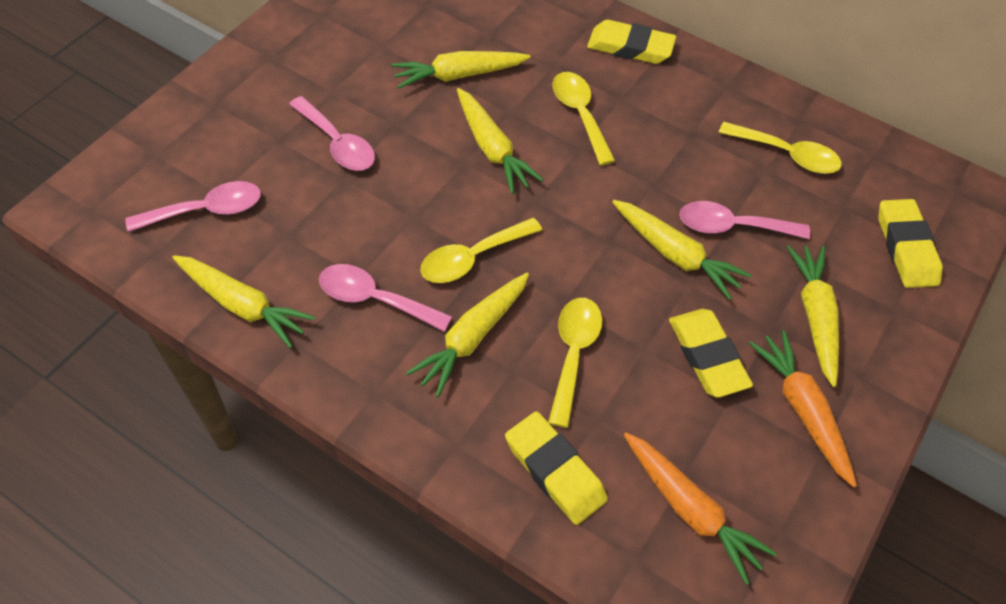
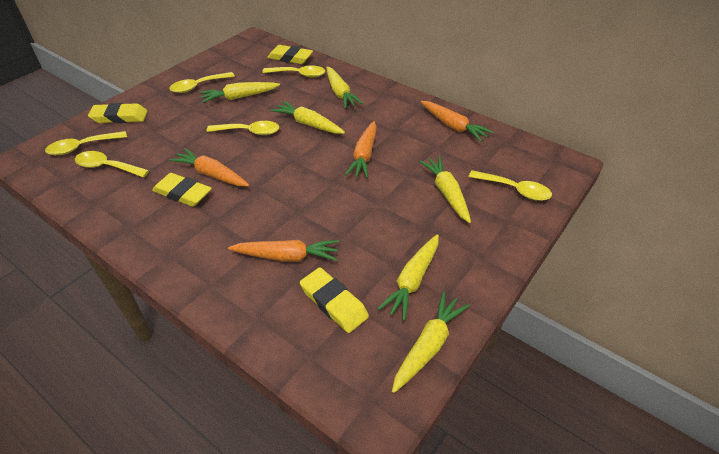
orange carrot: [624,433,777,585] [749,330,857,487] = 2 -> [169,148,249,186] [228,240,339,261] [345,121,377,178] [421,101,493,142] = 4
pink spoon: [126,181,261,232] [289,96,375,171] [319,264,452,332] [679,201,810,239] = 4 -> none = 0
yellow spoon: [420,218,542,283] [548,298,602,428] [553,72,615,165] [718,122,842,174] = 4 -> [45,131,127,155] [75,151,149,177] [169,72,235,93] [207,121,279,135] [262,66,325,78] [469,170,552,201] = 6

